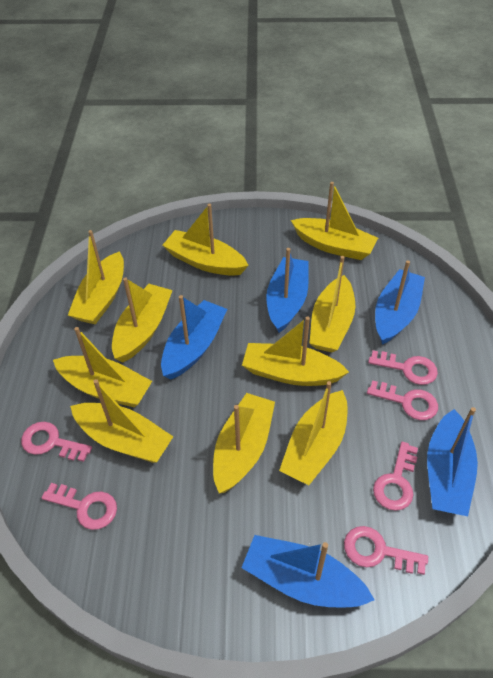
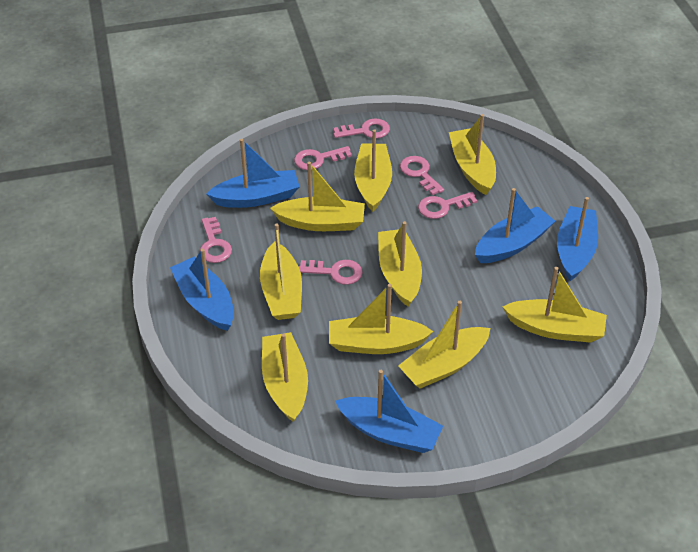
yellow boat: [53,327,152,407] [68,230,124,325] [70,379,173,463] [112,277,173,362] [163,204,249,276] [213,393,275,493] [242,316,349,386] [279,381,348,485] [291,182,378,260] [309,256,355,353] = 10 -> [260,224,302,320] [262,332,308,422] [270,162,365,231] [329,284,433,354] [354,129,392,212] [378,221,422,307] [398,301,490,389] [449,114,496,195] [503,267,607,343] = 9

